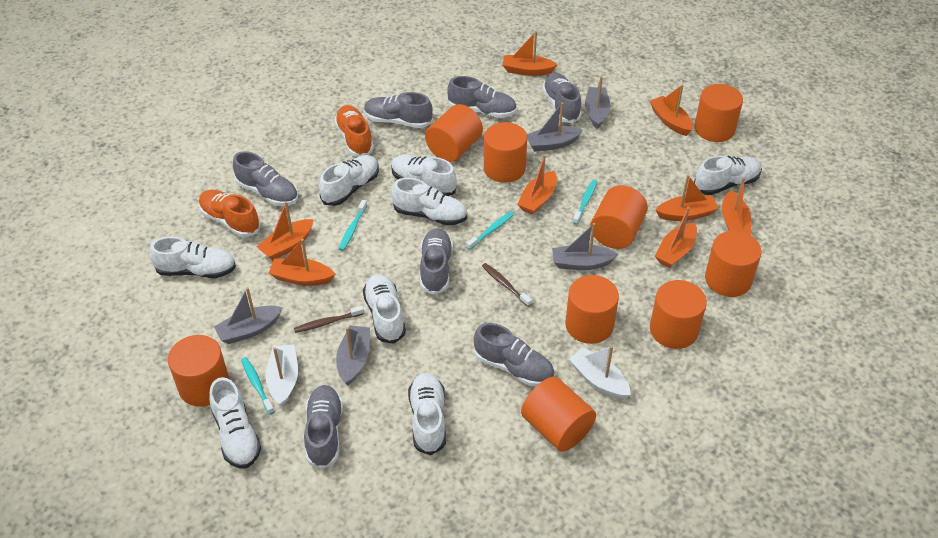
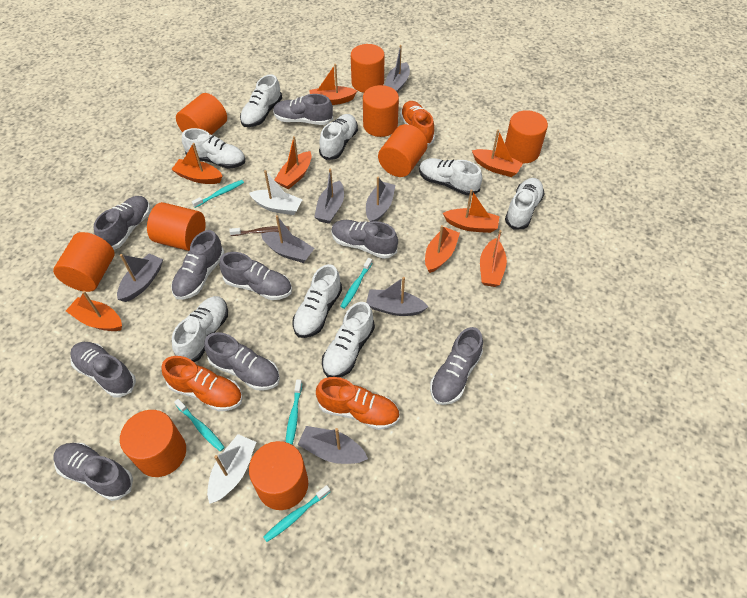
brown toothbrush: [294,306,364,333] [482,263,532,307] = 2 -> [229,226,290,236] = 1
grey boat: [214,287,283,344] [336,325,370,386] [527,102,583,151] [552,223,618,270] [585,76,611,129] = 5 -> [117,253,163,302] [261,215,314,263] [298,426,368,464] [314,169,344,224] [366,177,395,222] [366,277,428,316] [384,45,410,93] = 7
grey shoe: [233,151,298,206] [304,385,343,469] [364,92,433,128] [420,228,453,295] [447,76,517,118] [474,323,555,386] [542,73,582,123] = 7 -> [54,443,133,501] [70,342,136,398] [94,196,150,250] [171,230,224,300] [204,332,280,390] [219,252,292,300] [273,94,333,125] [331,220,398,259] [430,327,483,405] = 9
orange shoe: [198,190,261,237] [334,105,374,157] = 2 -> [162,356,243,411] [316,377,400,430] [400,101,435,147] = 3
turquoise toothbrush: [241,357,275,415] [339,200,367,251] [466,211,514,250] [573,180,597,225] = 4 -> [174,399,225,452] [192,180,244,208] [263,485,330,542] [286,379,302,445] [340,258,372,309] = 5

